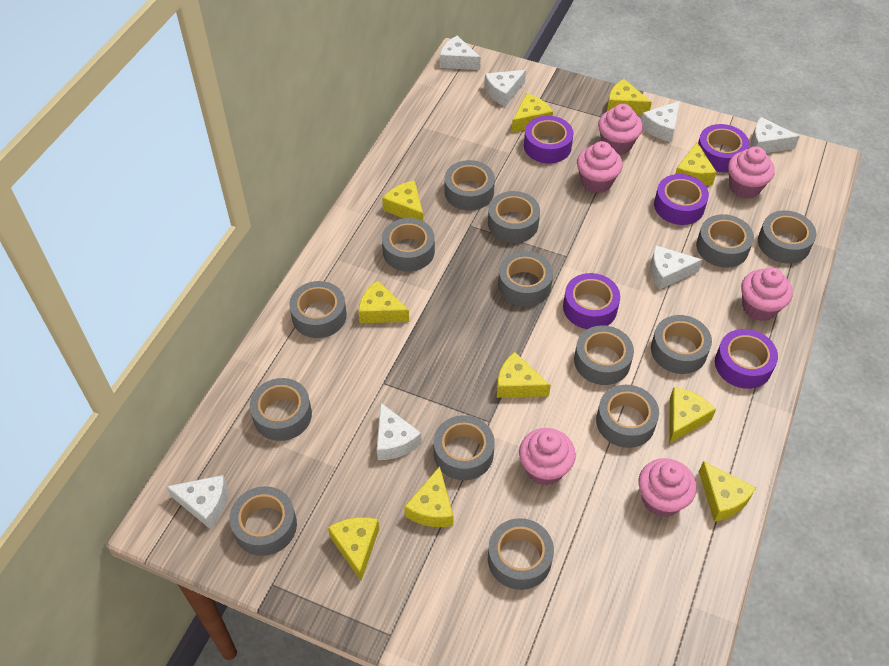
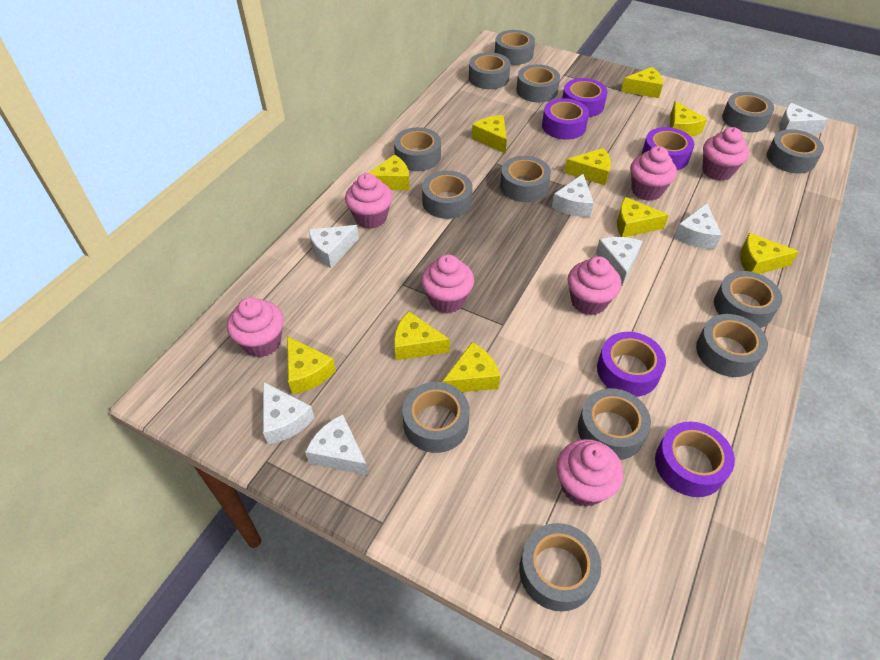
grey tape: [230,486,297,556] [250,378,312,441] [289,281,347,338] [382,218,435,271] [434,415,495,480] [445,160,495,210] [488,191,540,243] [488,518,554,590] [498,251,553,307] [574,325,634,385] [596,385,659,448] [651,315,712,374] [696,214,754,268] [758,210,816,264] = 14 -> [394,127,441,171] [402,382,470,453] [422,171,473,219] [469,52,510,89] [495,30,535,65] [500,156,551,202] [516,64,560,103] [519,523,601,612] [578,388,651,460] [696,314,768,377] [714,271,782,328] [722,92,774,133] [767,129,824,174] = 13
pink cupcake: [519,428,576,486] [577,141,623,193] [598,104,643,155] [638,458,697,517] [728,146,775,198] [741,267,793,321] = 6 -> [227,297,284,358] [345,173,392,229] [421,255,474,313] [556,439,623,507] [568,256,621,315] [630,146,677,201] [702,127,749,181] = 7

